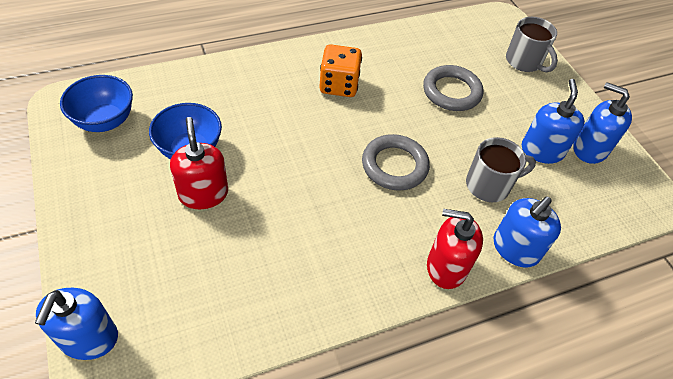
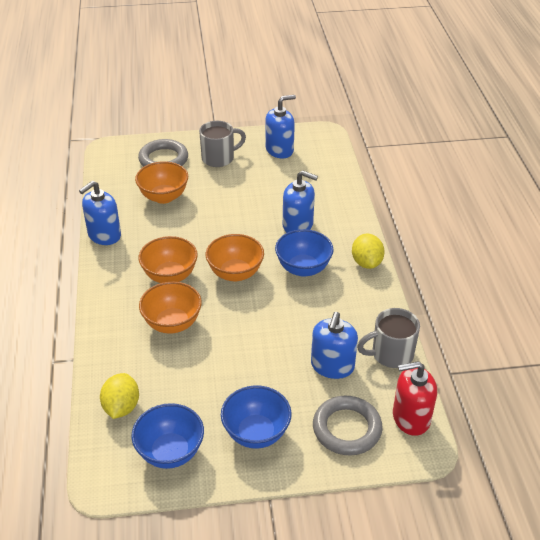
blue bowl: [60,75,133,132] [149,103,222,159] = 2 -> [131,403,204,469] [221,385,292,449] [275,229,334,277] = 3
orange bowl: none = 0 -> [135,161,188,204] [139,236,198,283] [139,282,202,334] [206,234,264,281] = 4
orange dice: [320,44,362,97] = 1 -> none = 0
red soap dispenser: [170,117,228,209] [427,209,483,289] = 2 -> [393,361,437,436] = 1
yellow lemon: none = 0 -> [100,373,139,419] [352,234,385,269] = 2

